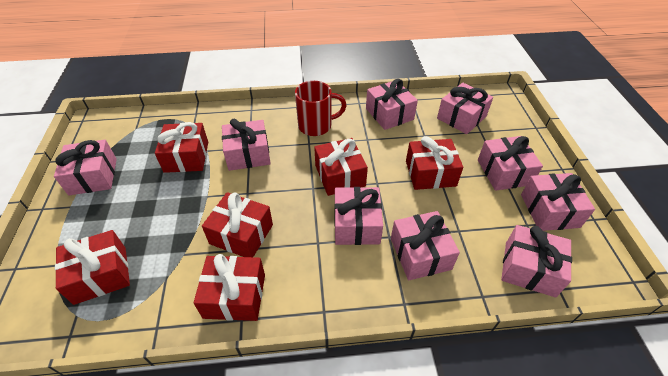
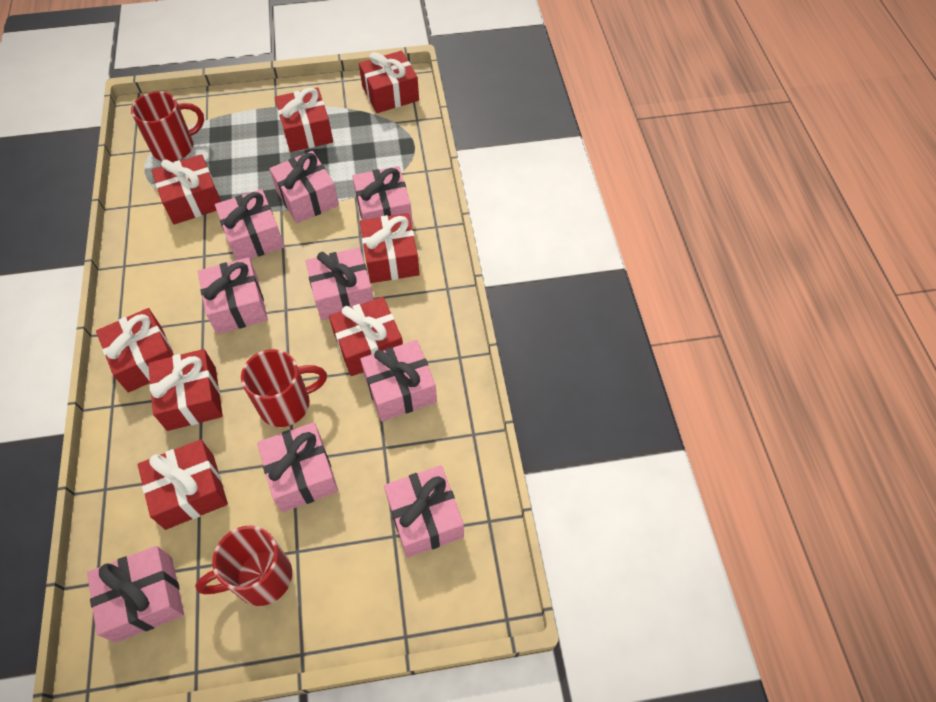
red gift: [55,230,130,305] [155,122,208,173] [193,254,265,321] [202,192,273,257] [314,138,368,196] [406,136,463,190] = 6 -> [96,308,174,393] [138,440,228,530] [148,349,223,431] [152,154,221,224] [275,87,333,152] [329,297,403,376] [359,51,419,113] [360,213,419,283] = 8
red mug: [295,81,347,136] = 1 -> [131,91,204,162] [195,526,292,606] [241,349,327,427] = 3

